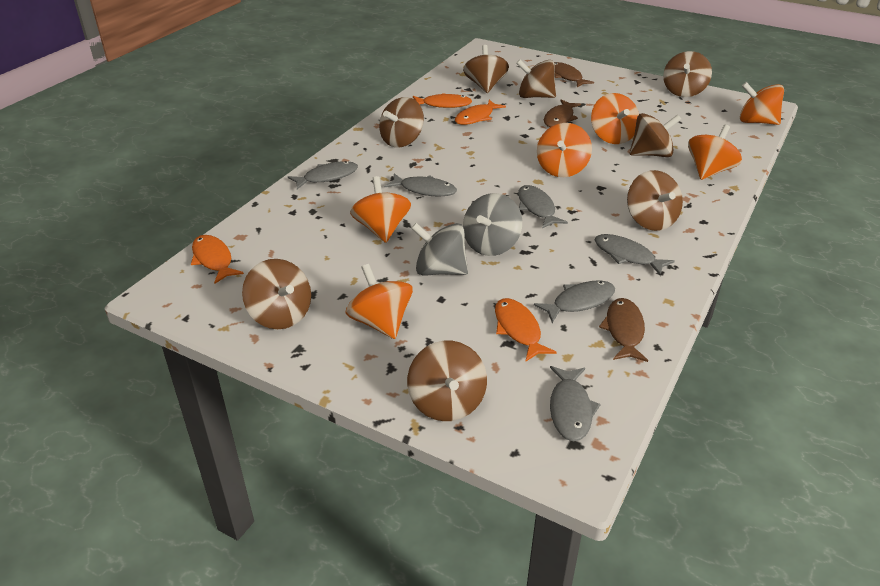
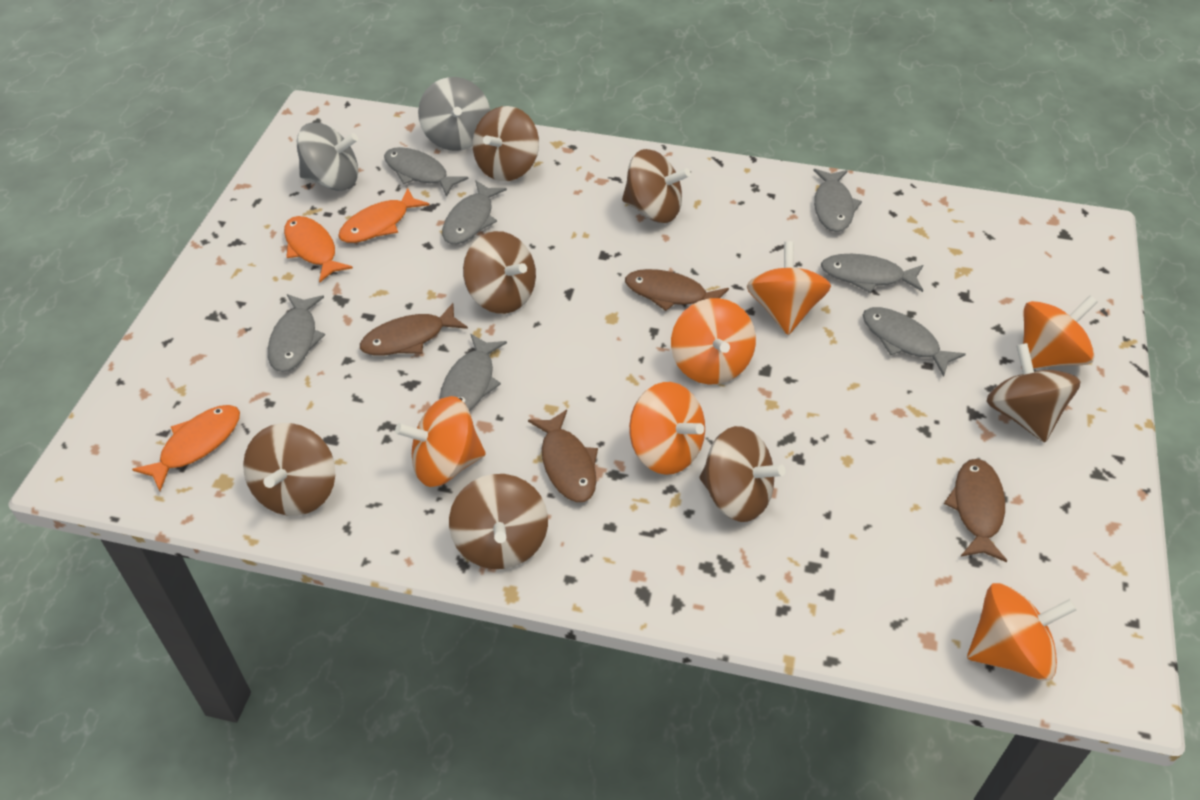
brown fish: [544,99,581,127] [554,62,594,87] [599,298,648,362] = 3 -> [360,303,468,355] [528,410,598,502] [625,269,729,311] [944,459,1007,562] = 4
brown spinning top: [242,259,311,329] [379,97,424,147] [407,341,487,421] [463,45,509,93] [516,60,556,98] [627,170,683,231] [630,113,681,157] [663,51,712,97] = 8 -> [243,423,335,516] [449,474,548,569] [463,231,536,314] [473,106,539,181] [622,149,690,223] [699,426,785,522] [987,343,1081,442] = 7
grey fish: [288,161,358,189] [384,173,457,197] [518,185,568,229] [534,280,615,323] [550,366,601,441] [595,234,675,276] = 6 -> [268,294,325,372] [384,147,469,197] [440,334,507,411] [442,180,507,244] [813,169,862,232] [821,254,923,293] [863,307,966,377] = 7
orange fish: [191,235,244,284] [413,93,472,108] [455,100,506,125] [495,298,557,362] = 4 -> [132,405,240,491] [284,216,353,283] [338,188,430,243] = 3

